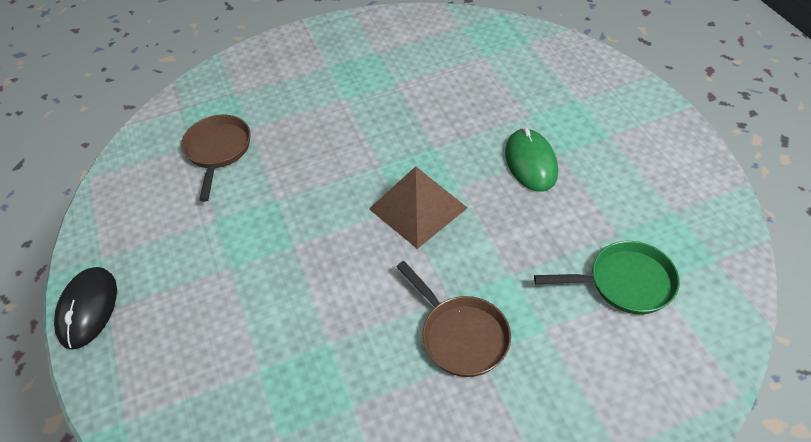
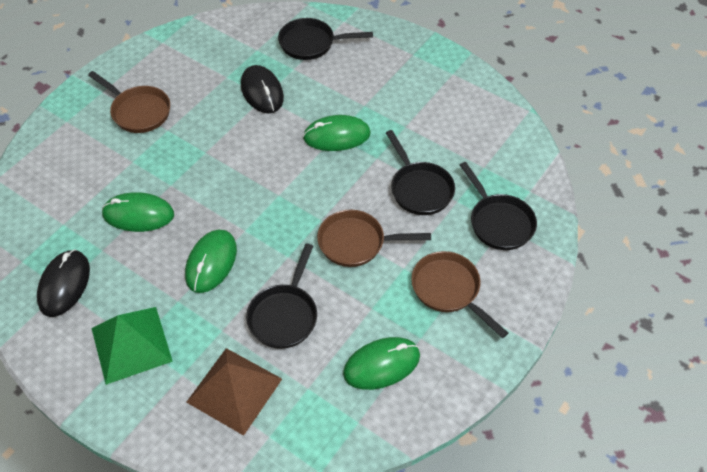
black mouse: [54,267,117,350] = 1 -> [37,249,90,317] [241,65,284,114] = 2
black pan: none = 0 -> [246,243,317,349] [278,18,373,60] [386,130,455,215] [460,162,537,250] = 4
brown pan: [181,115,250,202] [397,261,511,377] = 2 -> [88,71,170,133] [317,210,431,267] [411,251,508,338] = 3
green mouse: [505,128,558,192] = 1 -> [101,192,174,232] [185,230,237,293] [303,115,371,151] [343,337,420,390] = 4
green pan: [534,241,680,314] = 1 -> none = 0
green pyramid: none = 0 -> [92,307,173,385] = 1

